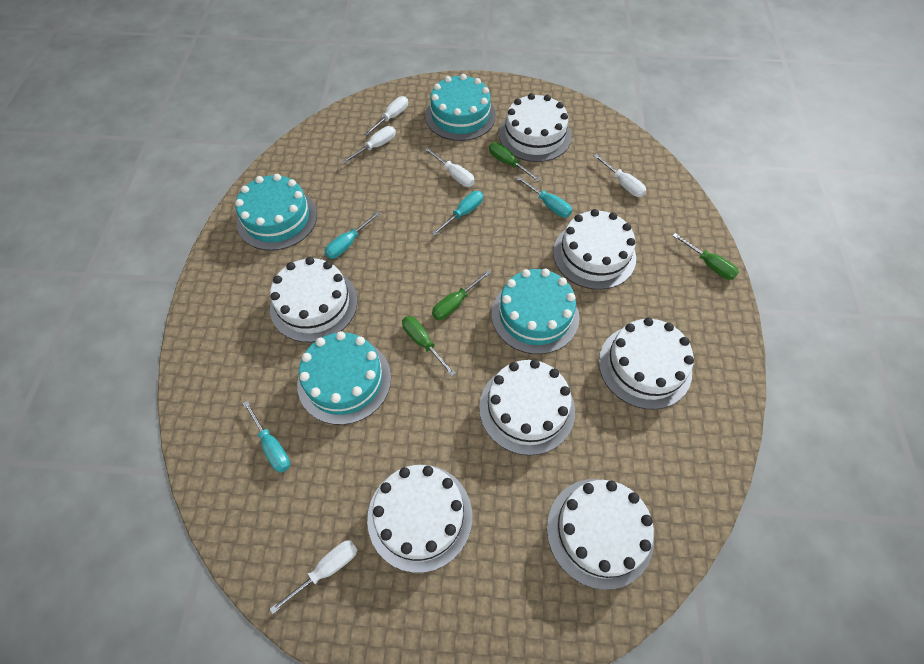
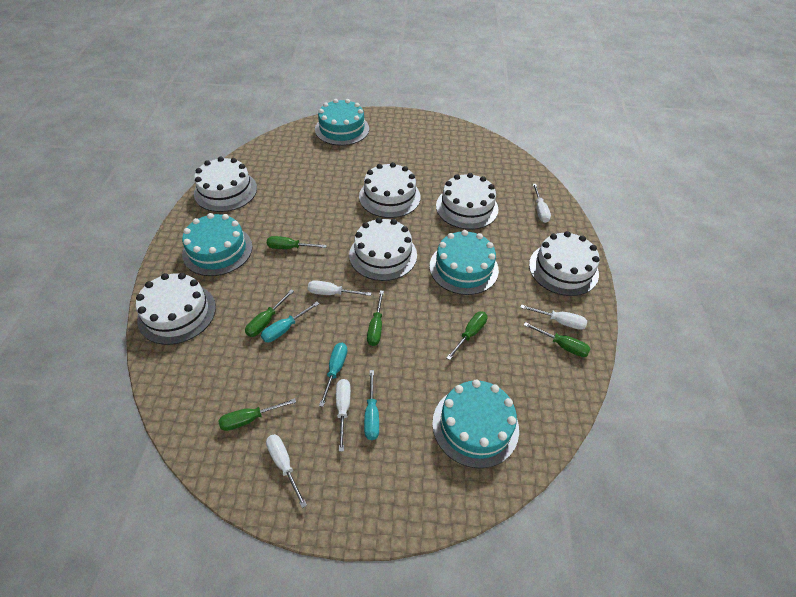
green screwdriver: [402,316,456,376] [432,270,491,320] [489,142,541,182] [673,233,739,280] = 4 -> [219,398,296,431] [245,289,294,337] [267,236,327,249] [367,291,384,346] [446,311,487,360] [524,322,590,357] = 6
turquoise screwdriver: [243,400,290,473] [324,211,380,259] [432,191,483,235] [516,176,572,217] = 4 -> [261,302,319,342] [319,343,347,407] [364,370,379,440] = 3
white cake: [270,257,358,342] [367,465,472,573] [479,359,575,455] [499,93,571,162] [547,479,654,590] [553,209,636,290] [599,318,694,410] = 7 -> [136,273,216,345] [194,157,257,212] [349,218,417,281] [359,162,420,218] [436,173,498,229] [529,231,600,296] = 6

